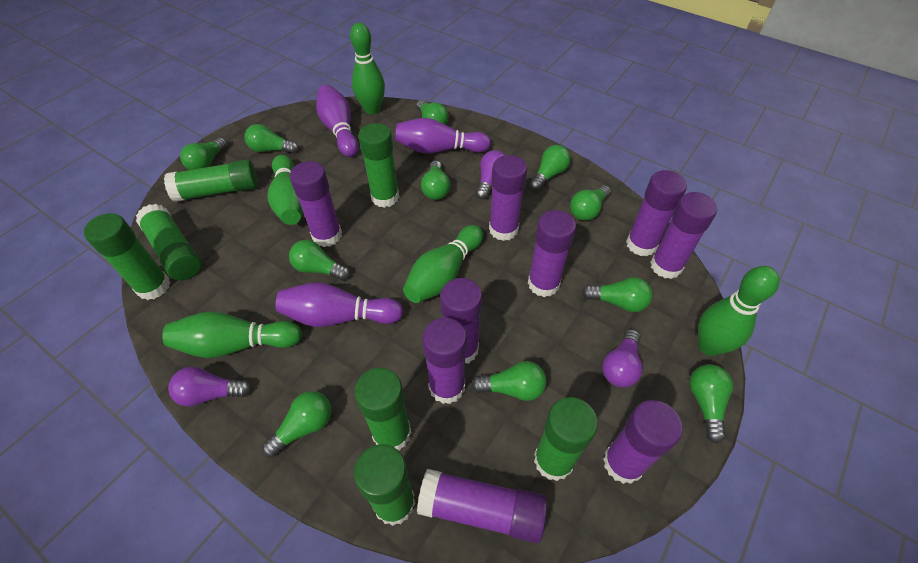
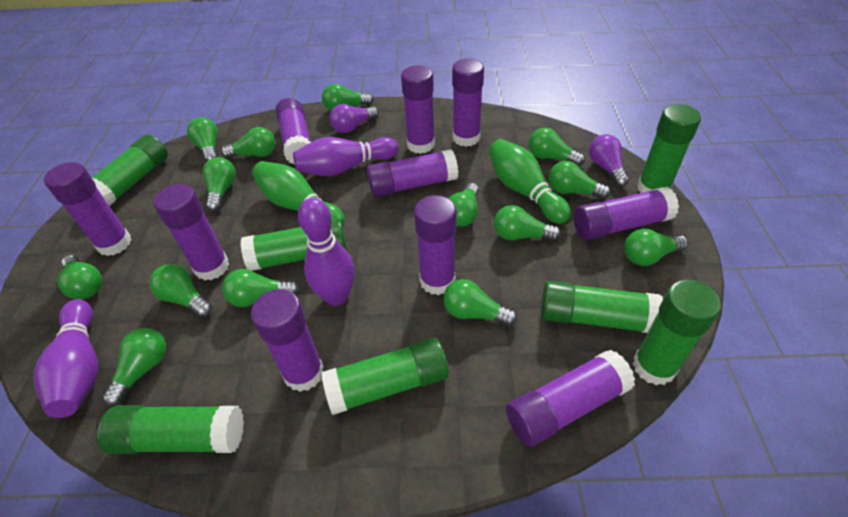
green bowling pin: [162,311,302,358] [268,155,303,225] [350,23,385,114] [403,225,483,303] [698,266,780,356] = 5 -> [252,161,345,226] [488,139,571,224] = 2
green light bulb: [180,137,227,170] [245,124,299,154] [262,391,331,457] [289,240,350,281] [417,100,448,125] [421,160,450,200] [471,361,546,401] [530,145,571,190] [570,185,611,221] [582,277,653,312] [690,364,733,444] = 11 -> [58,255,102,299] [102,328,166,407] [149,264,212,318] [187,117,218,162] [202,157,236,211] [221,127,275,158] [222,269,299,307] [322,84,374,111] [443,279,517,326] [448,183,479,227] [494,205,561,241] [529,127,585,166] [549,161,611,199] [624,229,688,266] = 14
purple glue stick: [290,161,342,247] [417,469,547,543] [422,318,467,404] [440,278,482,364] [489,155,527,241] [528,210,576,297] [603,400,683,484] [626,170,687,256] [650,192,717,279] = 9 -> [44,162,132,256] [154,184,229,281] [251,289,324,392] [276,98,311,165] [367,149,458,197] [401,65,435,154] [414,195,457,295] [452,59,484,147] [506,350,635,447] [574,187,679,240] = 10
purple light bulb: [168,367,251,407] [476,150,505,199] [602,329,643,388] = 3 -> [329,104,379,133] [589,134,629,187] = 2

